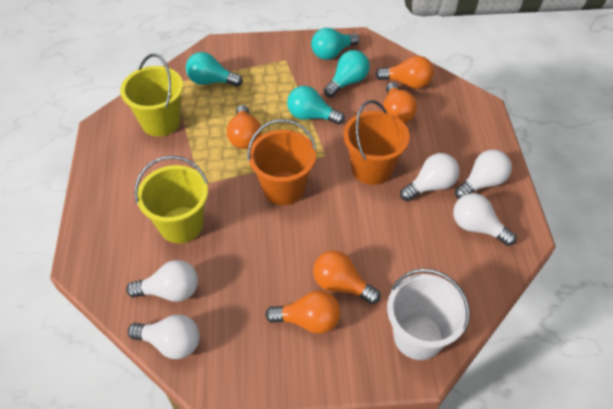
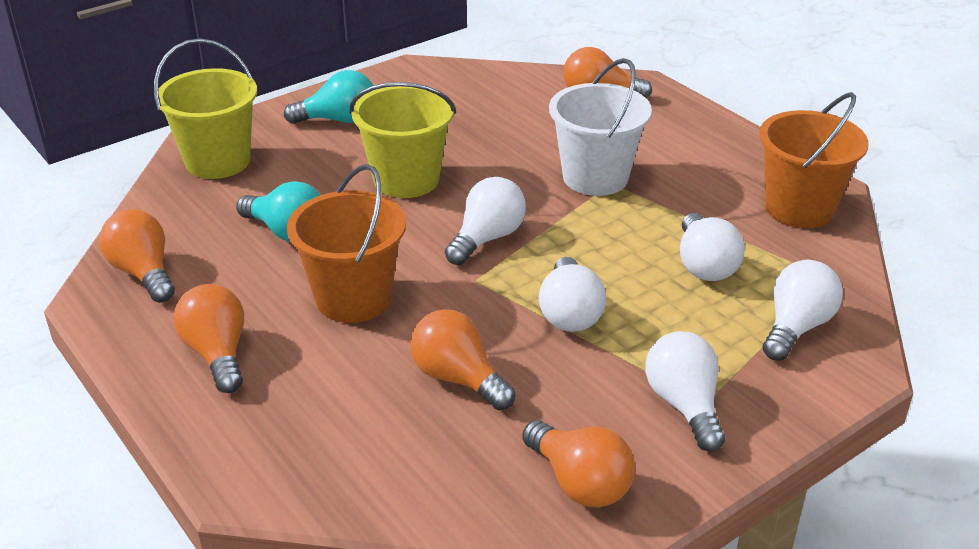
turquoise light bulb: [186,52,243,87] [287,86,345,125] [311,28,360,60] [324,50,370,97] = 4 -> [236,181,320,242] [284,70,373,124] = 2

